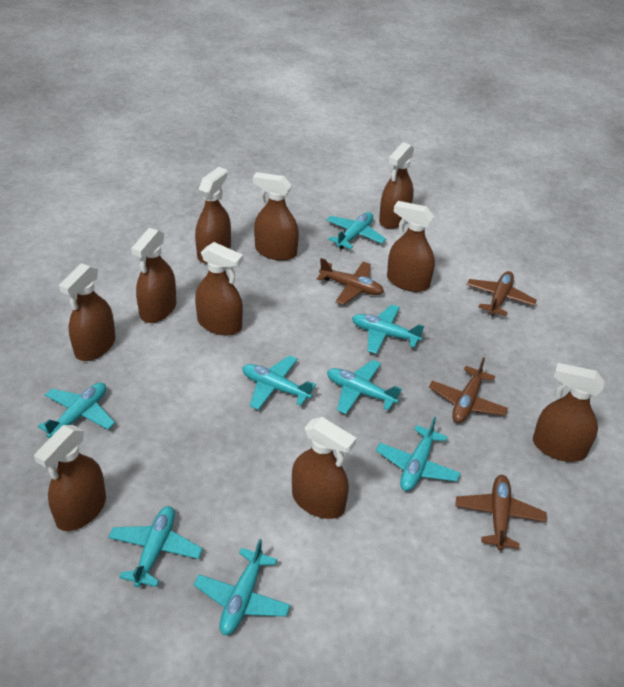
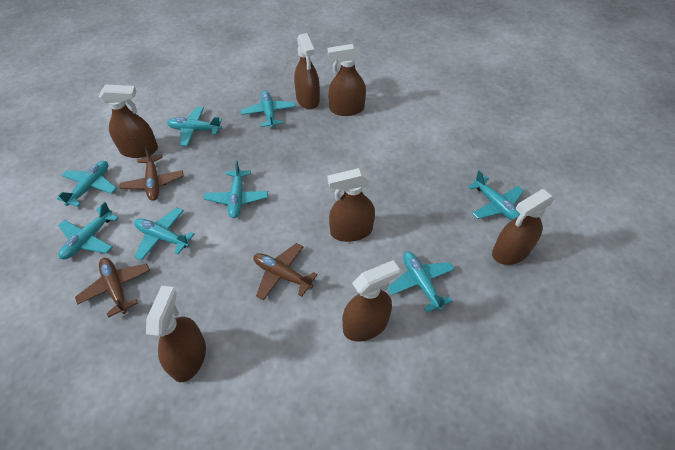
brown plane: [317,258,384,305] [429,357,508,423] [455,475,547,550] [466,271,537,316] = 4 -> [75,258,150,318] [120,146,184,201] [253,243,318,301] = 3
brown spray bottle: [34,425,106,531] [59,263,116,361] [131,228,176,323] [195,167,231,264] [195,242,243,335] [253,172,299,260] [292,417,357,519] [379,142,414,229] [387,201,435,292] [533,363,605,462] = 10 -> [99,84,158,158] [146,286,206,382] [294,33,320,109] [328,44,366,116] [328,168,375,242] [342,260,400,342] [492,189,555,265] = 7

